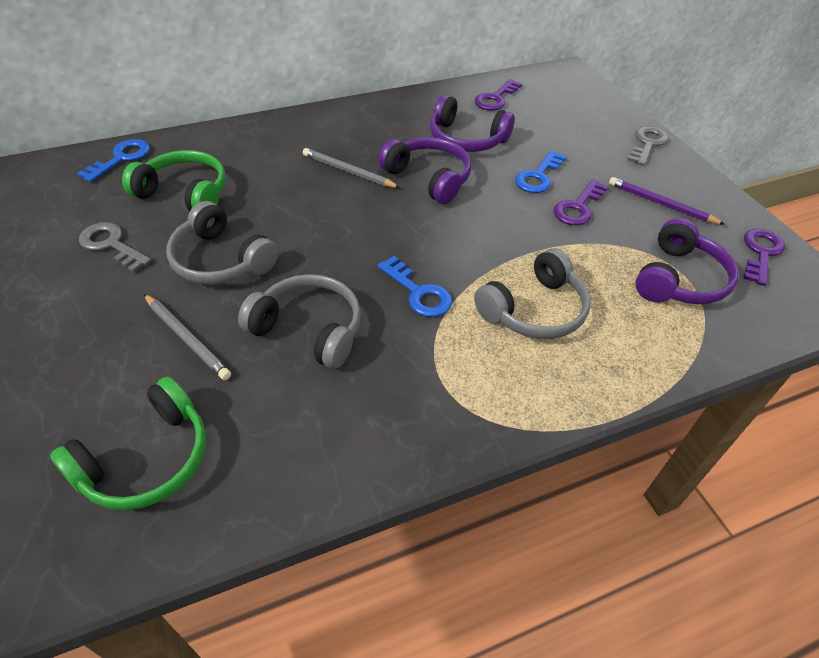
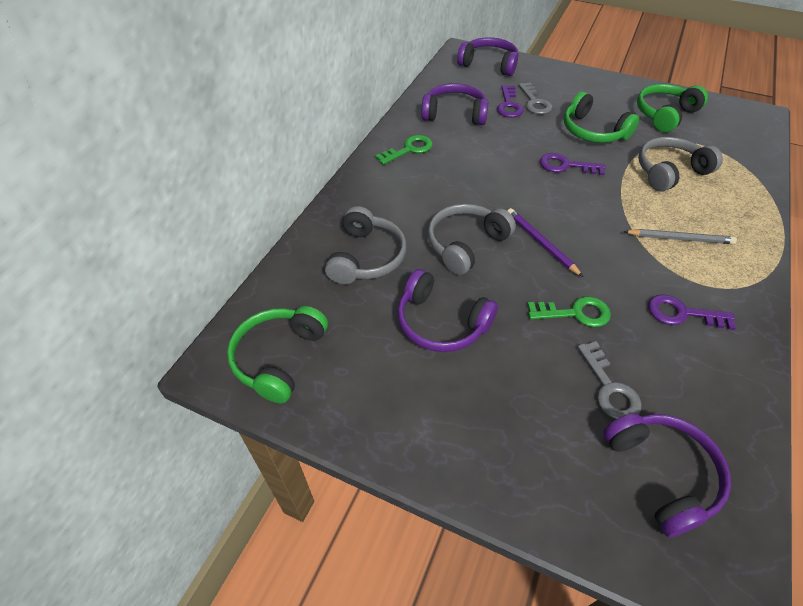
blue key: [77,139,150,182] [377,256,452,317] [515,150,566,193] = 3 -> none = 0
green headphones: [50,377,206,510] [122,150,226,211] = 2 -> [227,306,328,403] [564,92,639,143] [637,84,708,132] = 3
green key: none = 0 -> [375,135,433,165] [527,296,611,327] = 2
grey pencil: [144,294,231,380] [303,148,400,188] = 2 -> [623,229,737,244] = 1
purple headphones: [378,137,471,204] [430,95,515,152] [635,218,739,304] = 3 -> [397,269,498,352] [421,83,488,125] [457,37,519,76] [603,413,731,537] = 4

